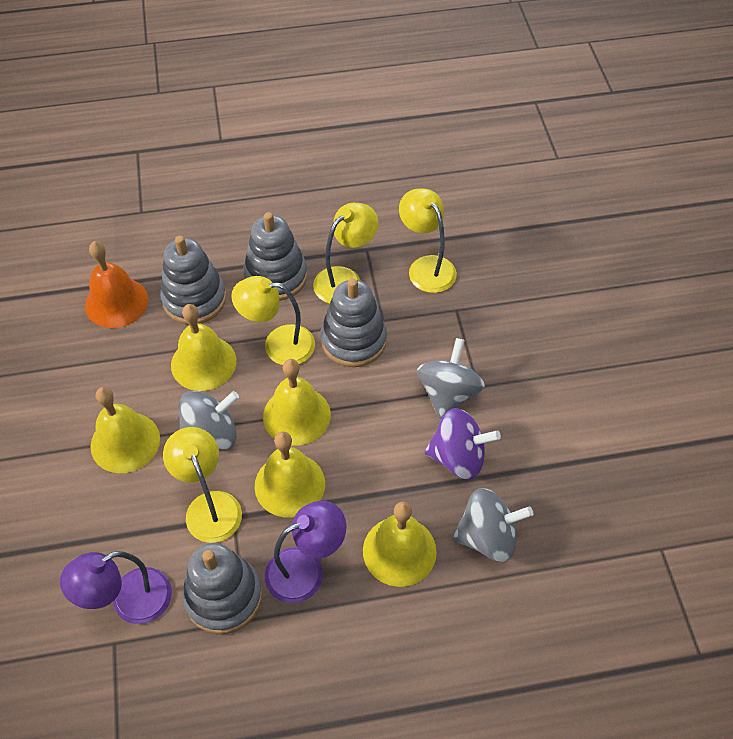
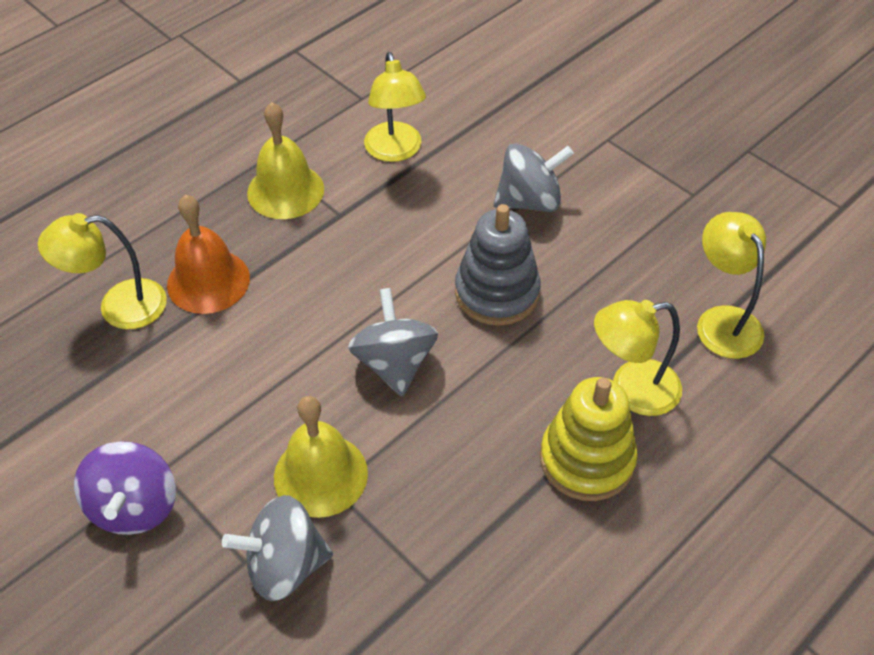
grey stacking toy: [160,236,226,324] [182,543,262,634] [243,212,307,301] [321,278,387,367] = 4 -> [455,204,541,326] = 1
purple lamp: [60,551,172,624] [265,501,346,603] = 2 -> none = 0
yellow bell: [90,387,160,473] [171,304,236,391] [254,431,325,518] [263,359,331,446] [363,502,437,587] = 5 -> [247,102,324,219] [274,396,368,518] = 2
yellow stacking toy: none = 0 -> [540,377,638,501] = 1

